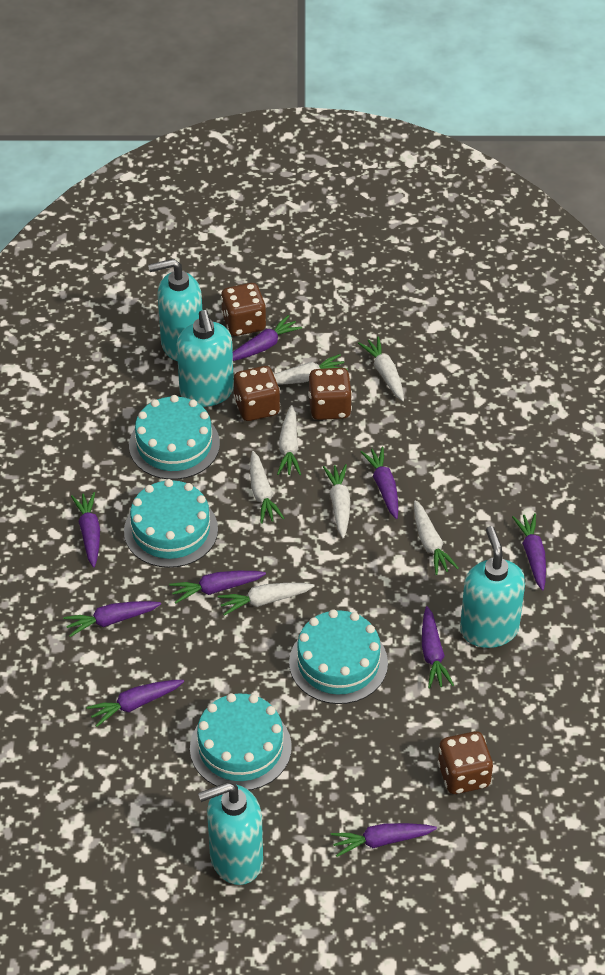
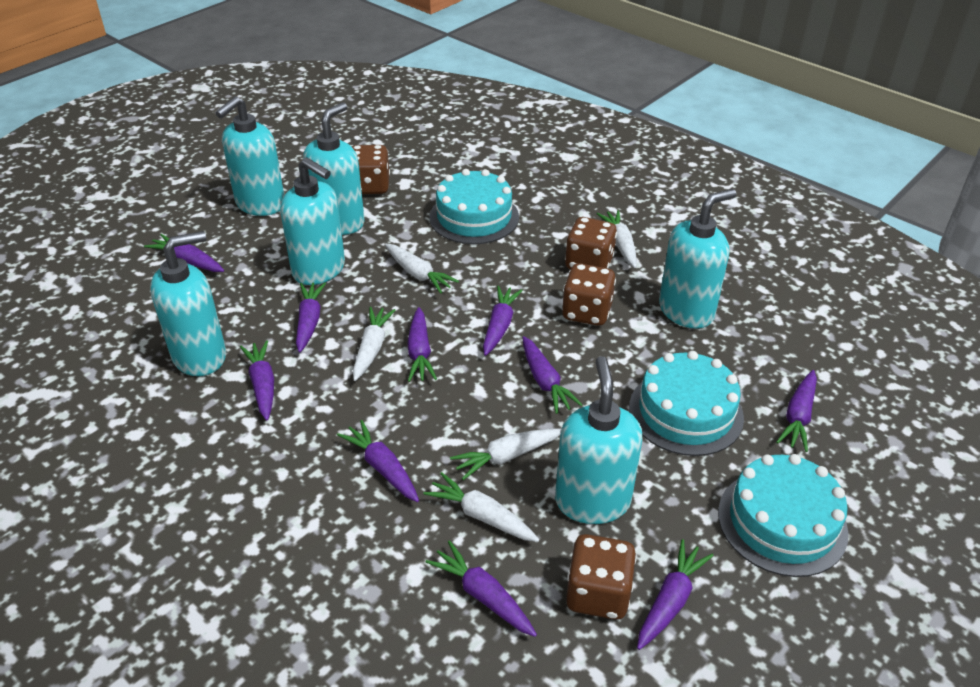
purple carrot: [63,601,161,637] [71,492,100,567] [86,680,184,727] [169,571,266,603] [233,315,302,361] [331,823,437,857] [361,446,398,519] [422,606,454,689] [512,513,546,590] = 9 -> [144,234,224,272] [240,340,274,421] [296,282,326,353] [337,420,419,502] [407,307,437,382] [425,540,537,637] [483,286,523,356] [522,336,583,414] [637,539,714,650] [776,370,817,452] = 10
turquoise cake: [124,479,218,568] [129,395,220,480] [190,693,292,790] [289,609,388,704] = 4 -> [429,169,519,244] [629,351,744,456] [718,454,848,577] = 3
turquoise soap dispenser: [148,259,202,361] [177,310,234,407] [198,782,263,885] [460,526,525,648] = 4 -> [150,231,226,376] [216,96,284,216] [280,157,345,285] [303,102,365,235] [555,356,643,524] [659,189,736,329] = 6
white carrot: [218,583,315,616] [250,451,285,524] [274,354,348,384] [277,405,301,475] [323,464,351,538] [358,336,404,401] [414,500,459,575] = 7 -> [353,306,396,381] [385,244,459,294] [424,472,539,542] [450,428,561,480] [597,210,637,268] = 5

